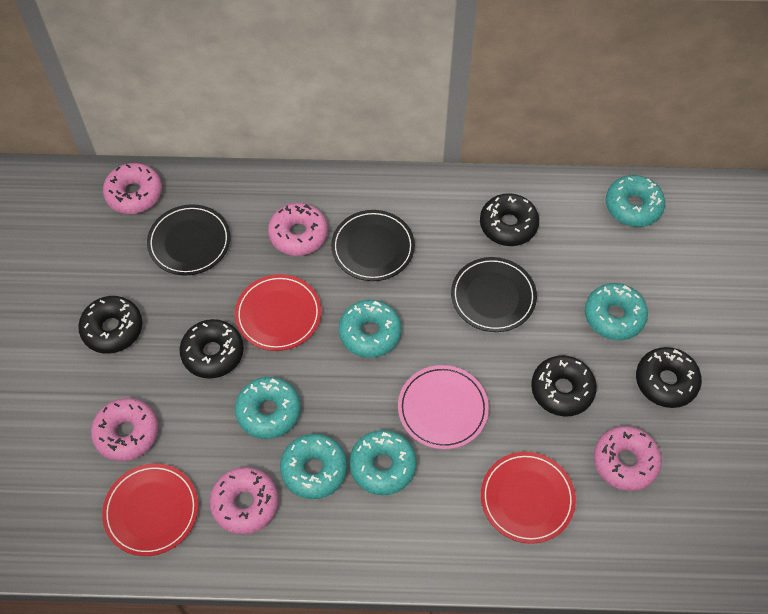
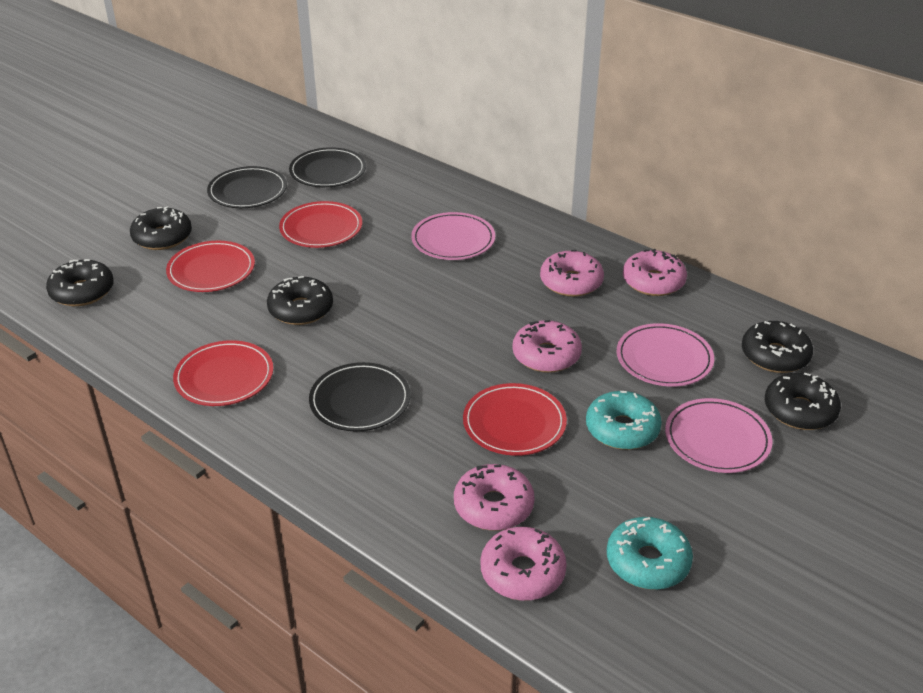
pink plate: [398,365,489,449] = 1 -> [411,212,495,260] [617,323,714,387] [665,398,773,473] = 3
red plate: [102,463,198,556] [235,274,321,351] [481,452,576,544] = 3 -> [166,241,255,292] [173,340,273,406] [279,201,362,248] [463,383,567,456] = 4
turquoise donut: [235,377,301,439] [280,434,347,499] [339,300,401,358] [349,430,417,495] [585,283,648,340] [606,175,665,227] = 6 -> [586,391,662,450] [607,517,693,590] = 2

